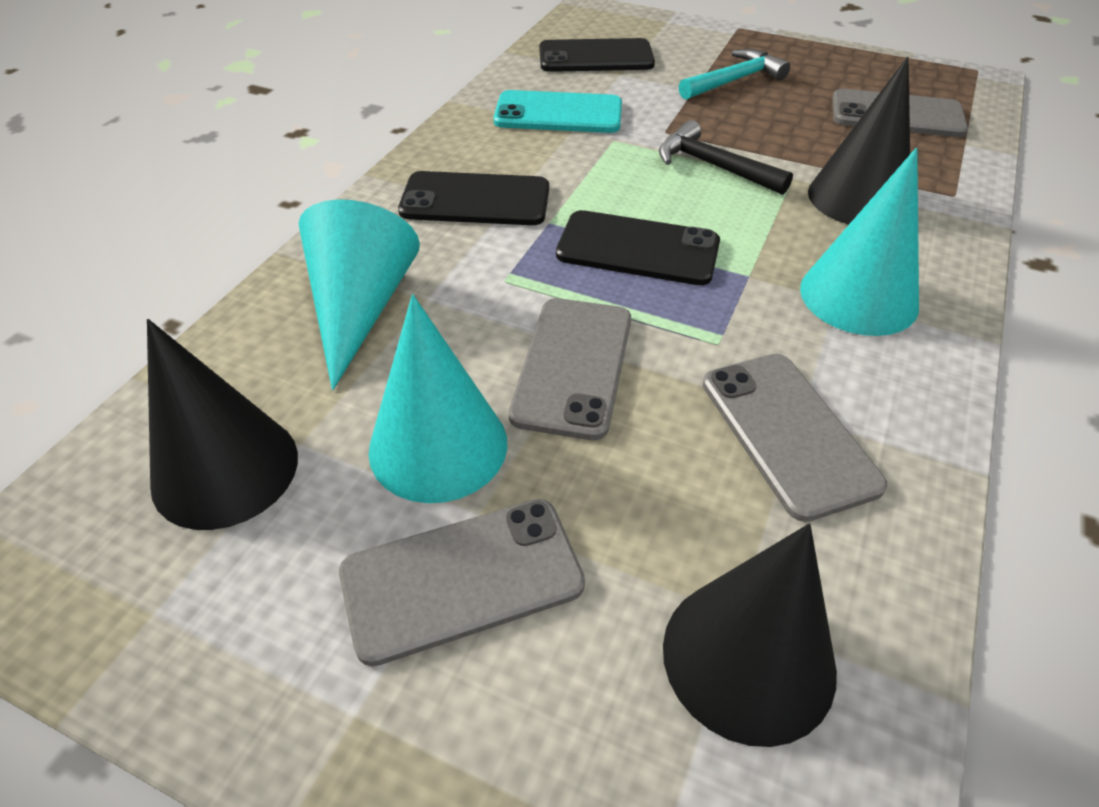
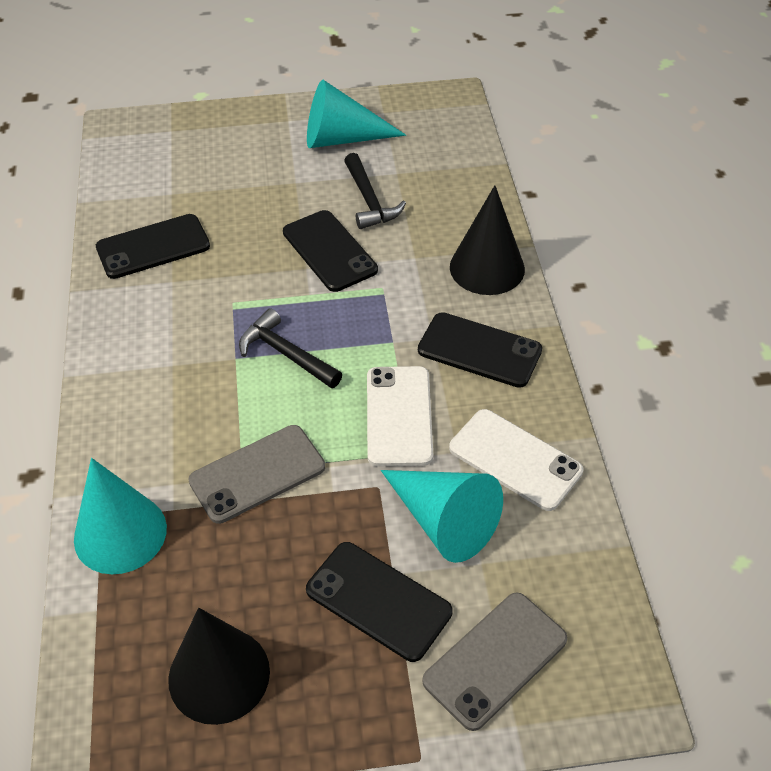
black cone: [147,319,298,530] [663,524,837,747] [808,57,910,225] = 3 -> [168,608,270,725] [450,185,525,295] = 2
black hammer: [659,120,793,195] = 1 -> [239,308,342,388] [344,153,406,229] = 2
black phone: [398,171,549,225] [539,38,655,72] [556,210,720,285] = 3 -> [96,214,210,279] [283,210,378,292] [306,542,453,662] [418,312,542,388] = 4
grey phone: [339,499,585,666] [509,298,631,440] [703,354,887,522] [832,88,968,137] = 4 -> [188,425,325,524] [422,592,567,731] = 2
turquoise hammer: [679,49,790,100] = 1 -> none = 0
turquoise phone: [494,90,622,133] = 1 -> none = 0
white phone: none = 0 -> [367,366,433,467] [449,409,584,511] = 2

